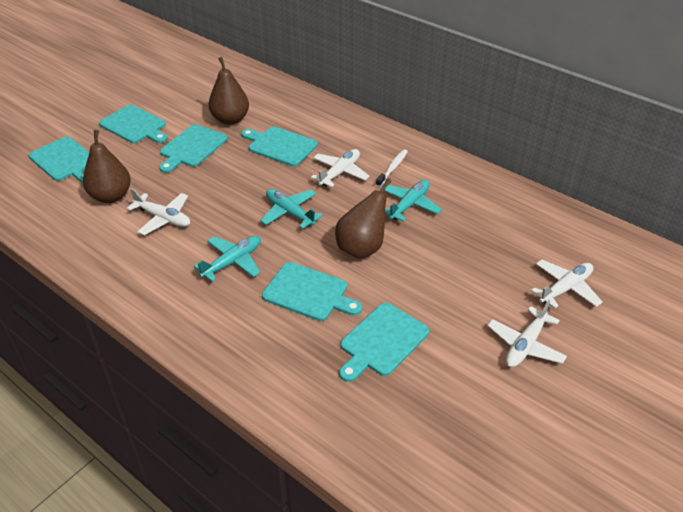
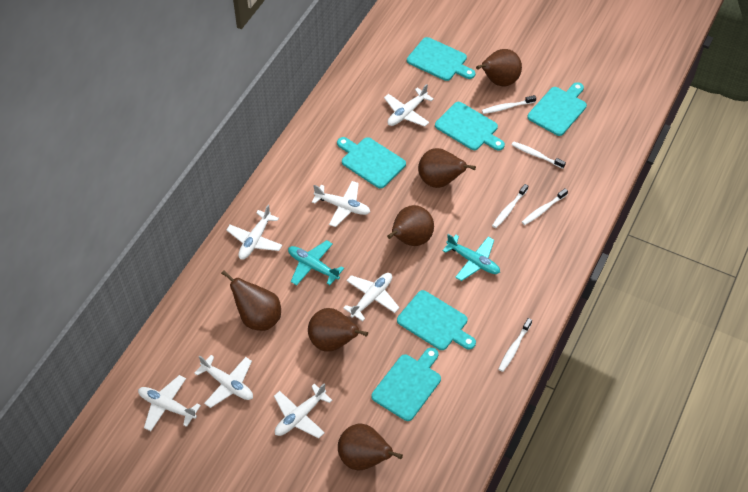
brown pear: [83,130,131,203] [208,57,249,125] [335,178,392,259] = 3 -> [221,270,281,331] [308,308,368,351] [338,424,403,470] [387,205,434,246] [418,148,476,188] [476,49,522,86] = 6
turquoise plane: [194,236,261,282] [260,189,323,229] [381,180,442,222] = 3 -> [288,240,344,285] [442,234,500,281] = 2
white plane: [127,188,190,235] [311,149,370,187] [487,300,567,367] [531,260,602,308] = 4 -> [138,375,201,431] [194,355,253,408] [227,205,282,260] [274,383,332,438] [312,181,370,227] [343,273,400,322] [384,84,433,127] = 7
white toothbrush: [376,149,408,187] = 1 -> [482,95,536,114] [492,184,528,228] [499,318,532,372] [512,142,566,169] [522,188,568,225] = 5

